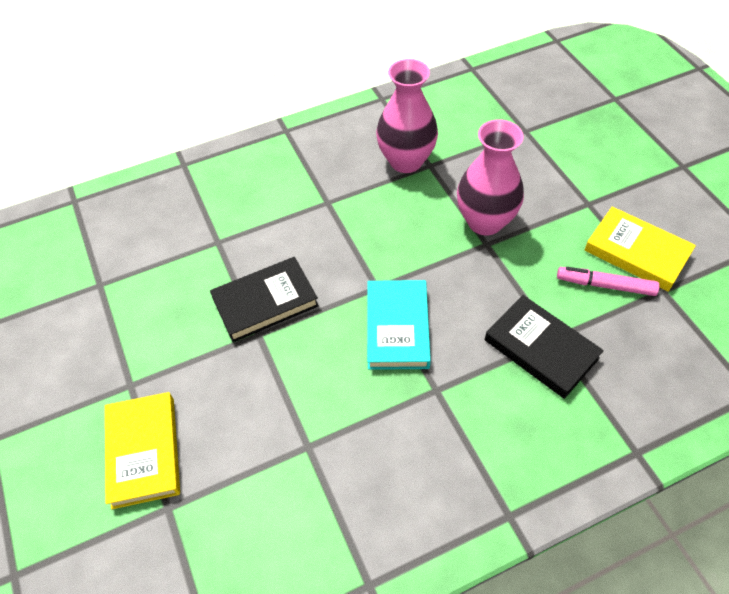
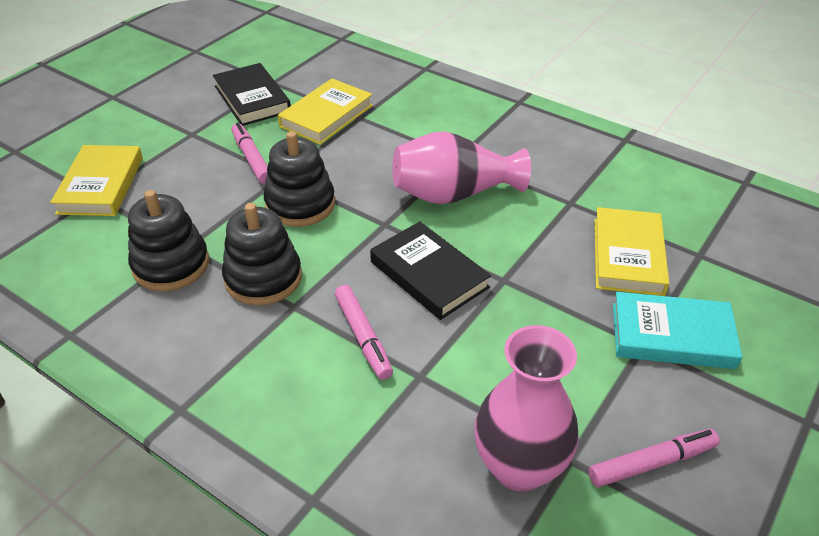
black stacking toy: none = 0 -> [128,190,209,291] [222,203,302,305] [264,131,335,227] = 3
pink marker: [557,267,659,296] = 1 -> [232,123,268,184] [335,285,393,380] [588,429,720,487] = 3
yellow book: [105,392,180,509] [584,207,696,292] = 2 -> [50,145,143,216] [278,78,373,145] [594,207,669,296] = 3

